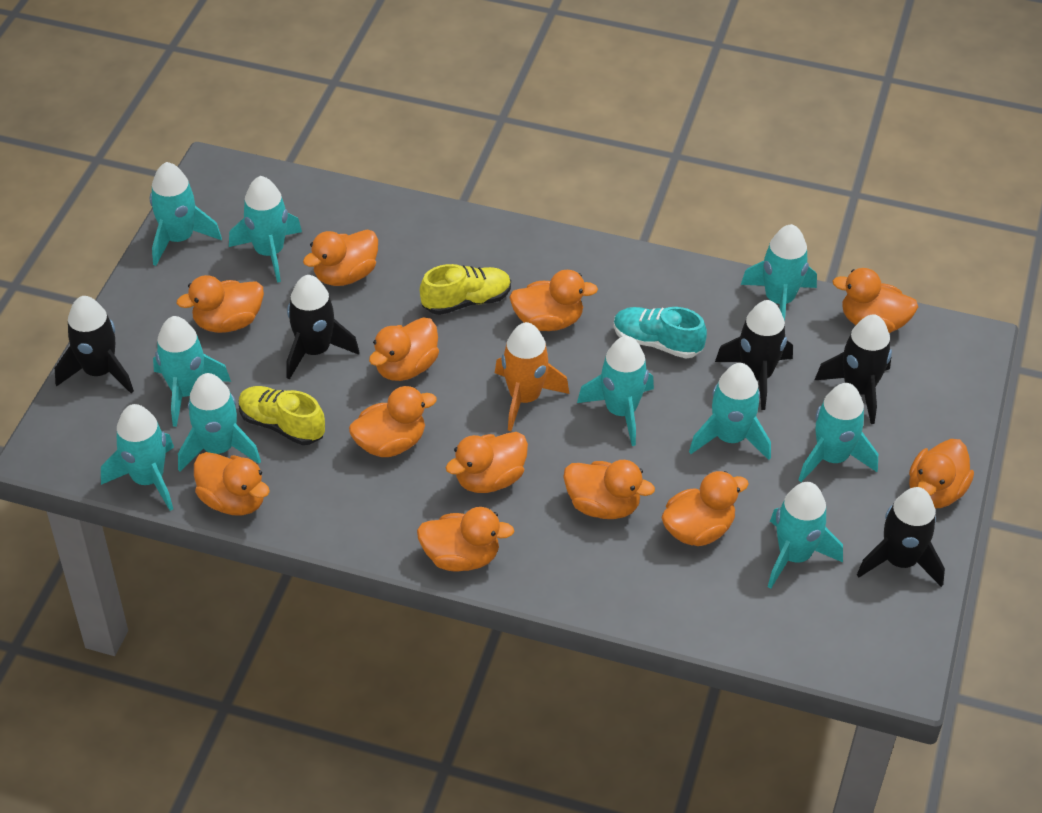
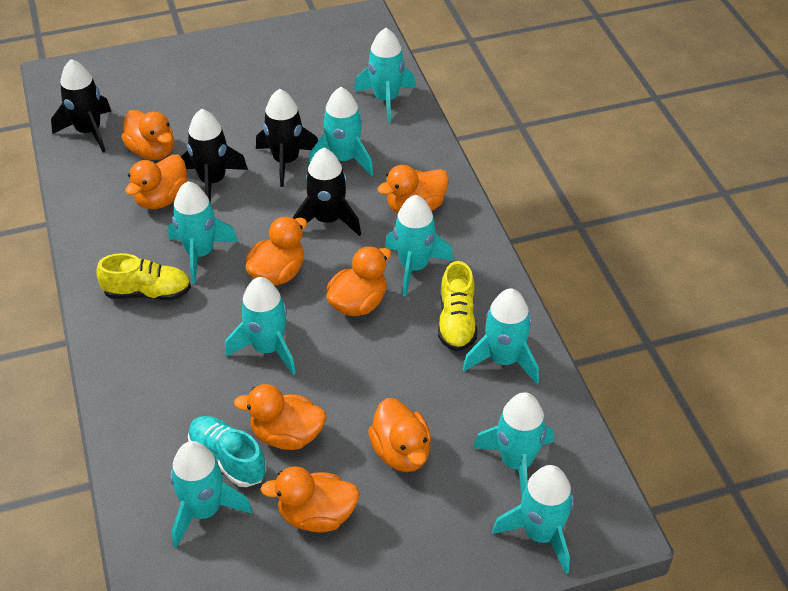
black rocket: [55,296,134,393] [287,275,360,380] [715,300,793,410] [815,314,892,424] [857,487,945,587] = 5 -> [51,59,111,152] [181,109,248,204] [256,89,318,187] [293,148,361,236] = 4
orange duck: [177,275,264,333] [194,452,270,515] [303,229,378,286] [349,386,437,457] [369,317,439,381] [417,507,514,571] [446,432,528,493] [509,270,598,331] [563,460,655,519] [661,471,749,546] [832,268,918,333] [909,439,974,508] = 12 -> [121,110,174,160] [125,154,188,209] [234,384,326,450] [245,216,307,286] [260,466,360,532] [326,246,392,316] [368,398,431,472] [377,165,449,213] = 8
orange rocket: [495,322,569,431] = 1 -> none = 0
turquoise rocket: [101,404,174,511] [150,162,222,266] [153,316,231,427] [178,373,261,472] [229,176,302,283] [577,336,654,446] [689,363,771,460] [741,224,817,321] [768,482,843,589] [798,383,878,482] = 10 -> [168,181,238,283] [170,441,252,548] [225,277,296,375] [308,87,373,176] [354,28,416,123] [385,195,453,297] [463,288,539,384] [473,392,553,496] [492,465,574,574] = 9

